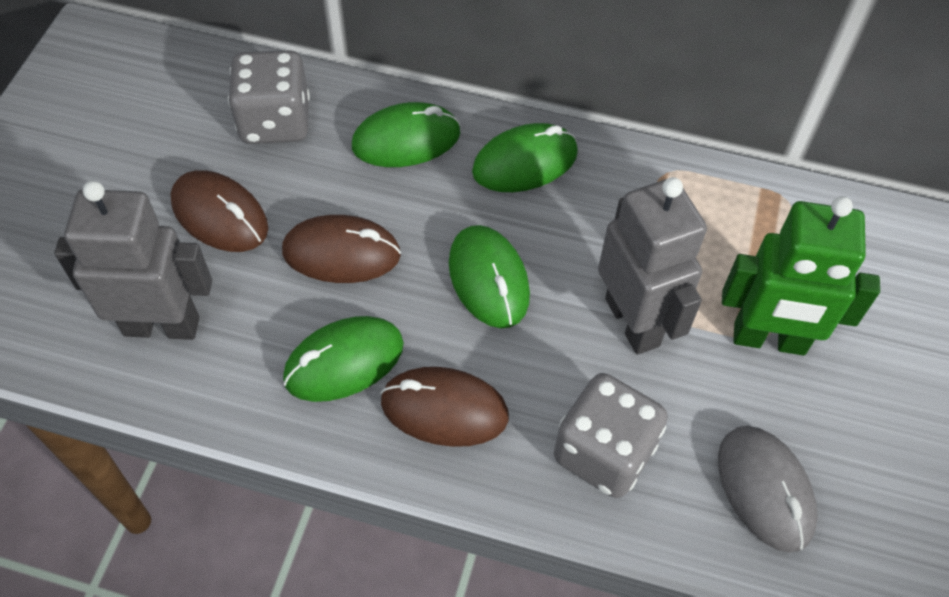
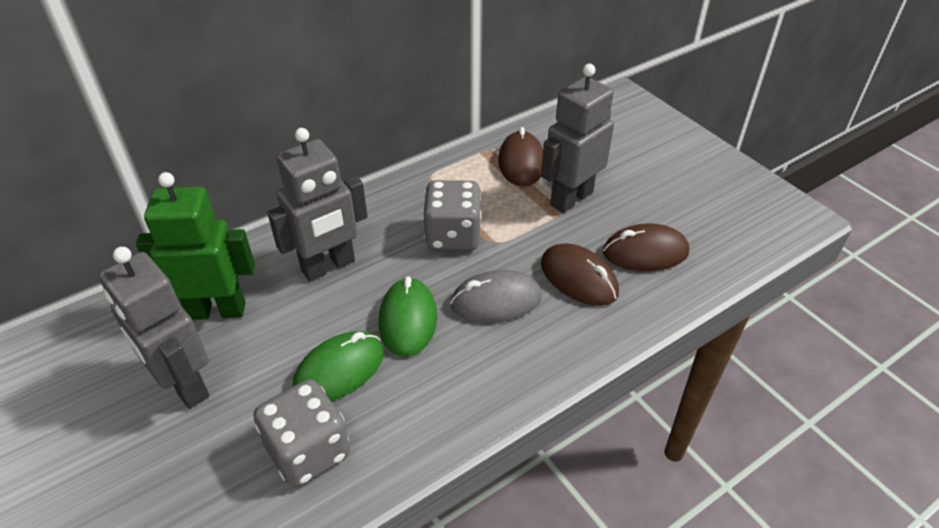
green mouse: [283,316,404,402] [352,102,460,167] [449,225,530,328] [472,123,578,192] = 4 -> [293,331,384,401] [379,276,437,357] = 2
grey robot: [54,181,212,340] [598,177,707,355] = 2 -> [99,247,209,409] [267,128,368,282] [541,64,614,213] = 3

